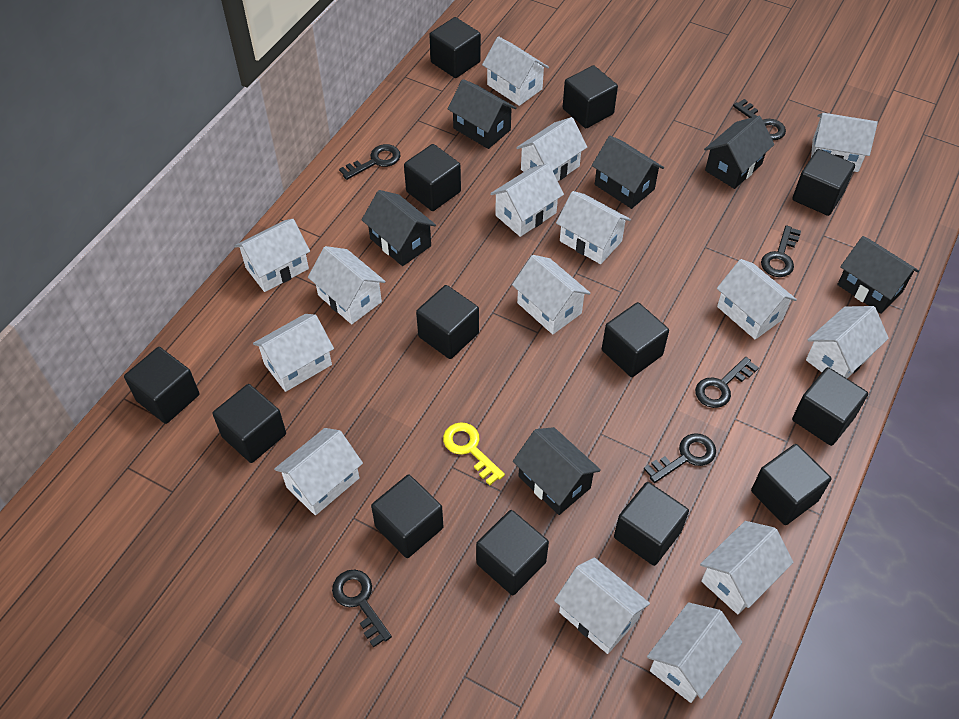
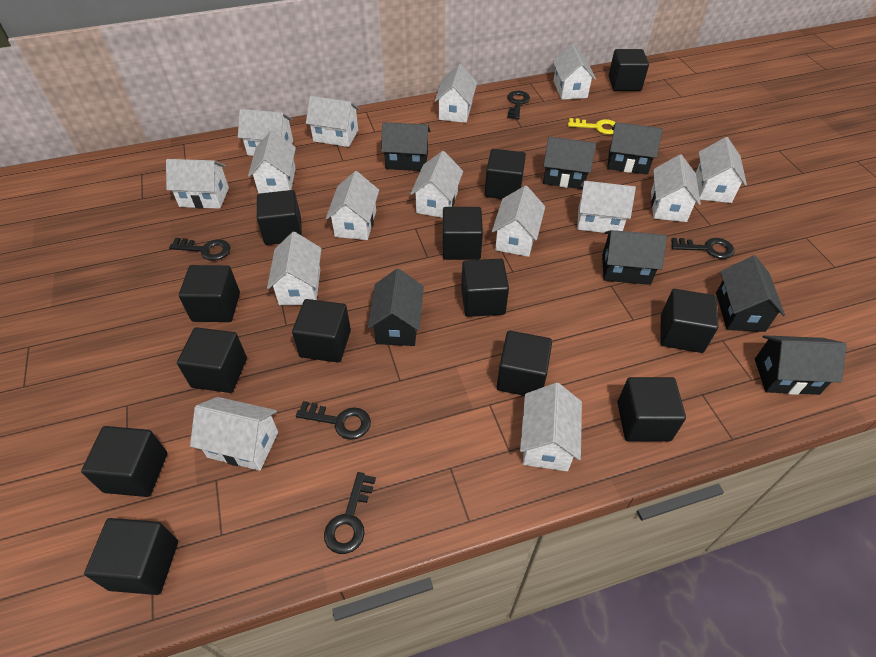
black house: [362,190,436,266] [448,79,517,149] [513,427,601,515] [592,136,664,209] [704,116,774,189] [837,236,919,314] = 6 -> [368,269,424,346] [381,122,430,171] [543,137,596,189] [602,230,667,285] [607,122,663,175] [716,256,785,332] [755,335,847,395] = 7
black key: [332,569,392,648] [339,144,401,180] [644,433,716,483] [695,357,759,408] [733,99,786,140] [761,225,801,277] = 6 -> [169,238,231,261] [296,401,371,440] [324,472,376,554] [507,91,530,120] [671,238,735,259] = 5

